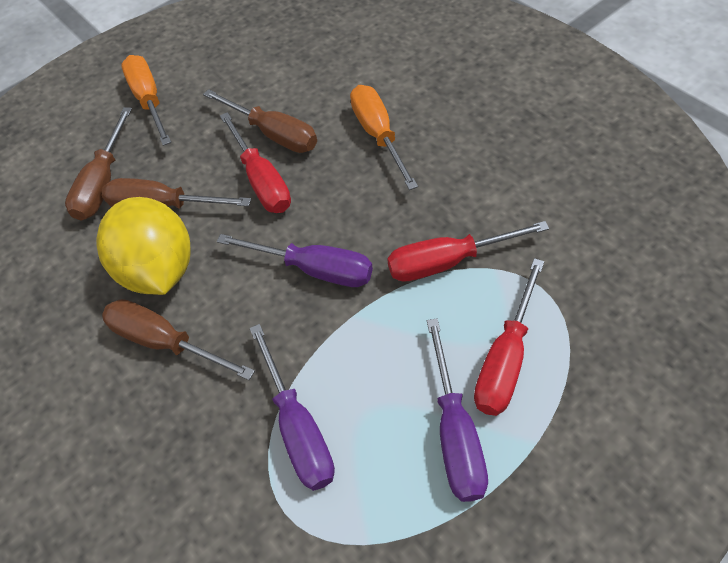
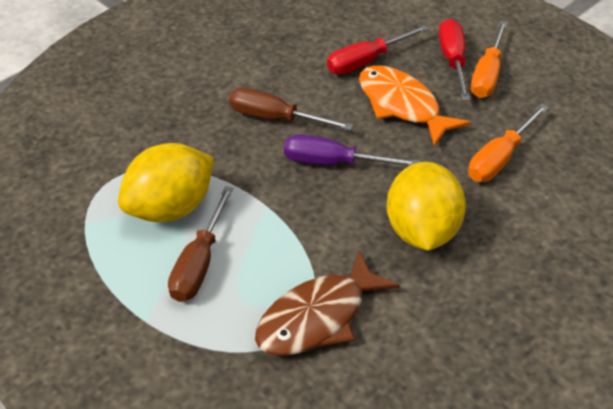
brown fish: none = 0 -> [255,250,400,356] = 1
brown screwdriver: [65,107,132,221] [102,178,251,209] [102,299,255,380] [203,89,317,153] = 4 -> [168,186,234,302] [229,88,354,130] = 2
orange fish: none = 0 -> [359,65,470,147] = 1
purple screwdriver: [217,234,373,287] [250,324,335,491] [427,318,488,502] = 3 -> [284,134,420,166] = 1
red screwdriver: [220,112,291,213] [387,221,549,282] [474,258,544,416] = 3 -> [327,25,429,75] [439,19,470,101] = 2
yellow lemon: [96,197,190,295] = 1 -> [118,143,214,222] [386,162,466,250] = 2

